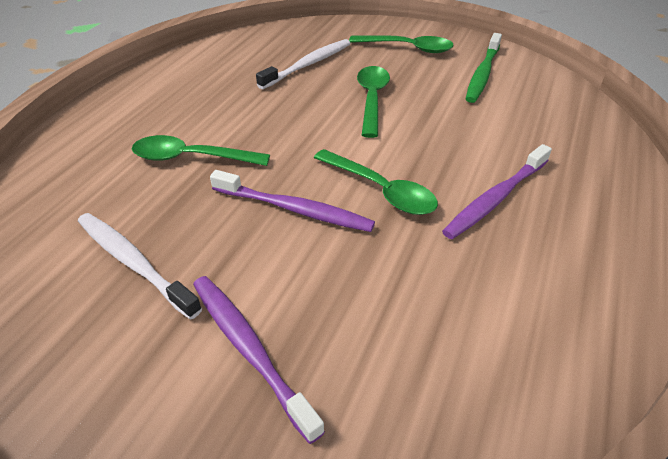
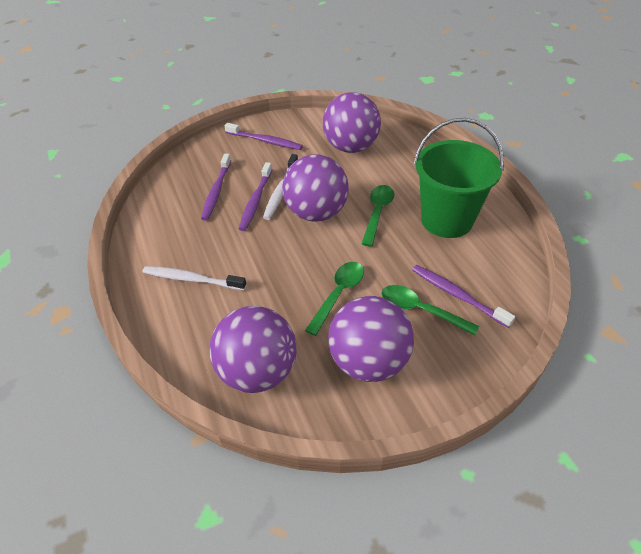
green bucket: none = 0 -> [414,118,504,238] = 1
green spoon: [132,135,270,166] [314,149,438,215] [349,35,454,53] [357,66,390,138] = 4 -> [305,262,364,336] [362,185,394,247] [382,285,479,336] = 3
green toothbrush: [466,33,502,103] = 1 -> none = 0
purple ball: none = 0 -> [209,306,297,393] [282,154,349,222] [323,92,381,153] [328,296,414,382] = 4
purple toothbrush: [193,276,325,444] [210,170,375,232] [442,144,552,239] = 3 -> [201,154,231,220] [224,123,303,150] [239,162,272,231] [412,265,515,328] = 4

